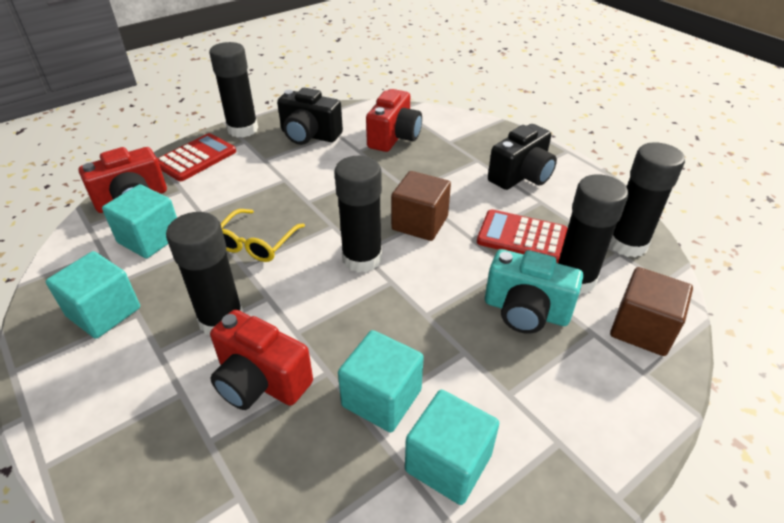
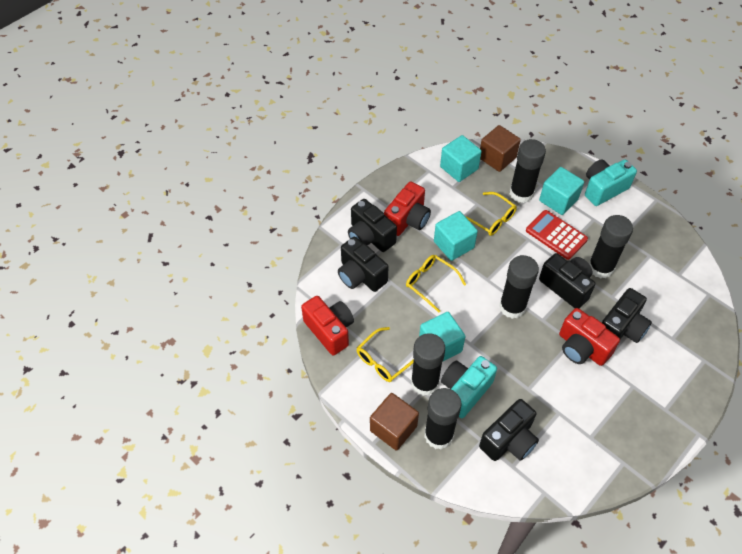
black camera: [277,88,343,145] [488,124,557,190] = 2 -> [338,237,388,292] [348,199,397,252] [479,399,539,461] [539,253,595,308] [602,288,652,343] = 5
red calculator: [157,133,236,181] [477,209,567,263] = 2 -> [526,210,588,260] = 1
turquoise camera: [485,249,583,334] = 1 -> [441,356,497,418] [585,159,637,206] = 2
yellow glasses: [221,209,305,262] = 1 -> [357,327,414,382] [406,255,466,313] [465,192,517,236] = 3

